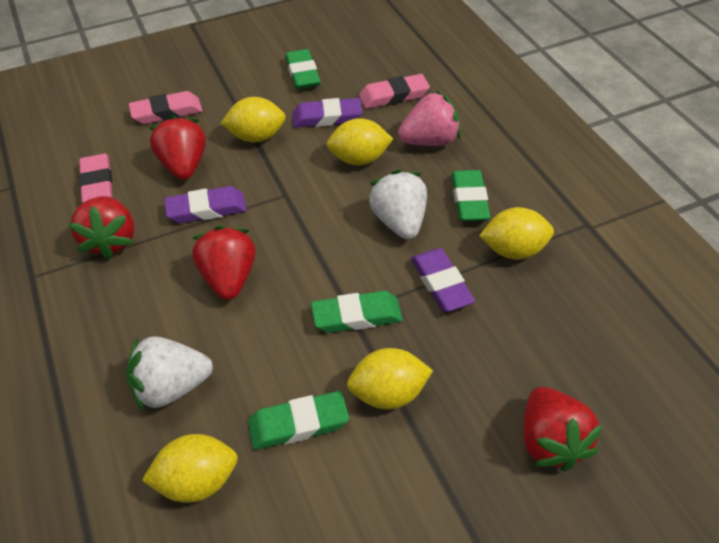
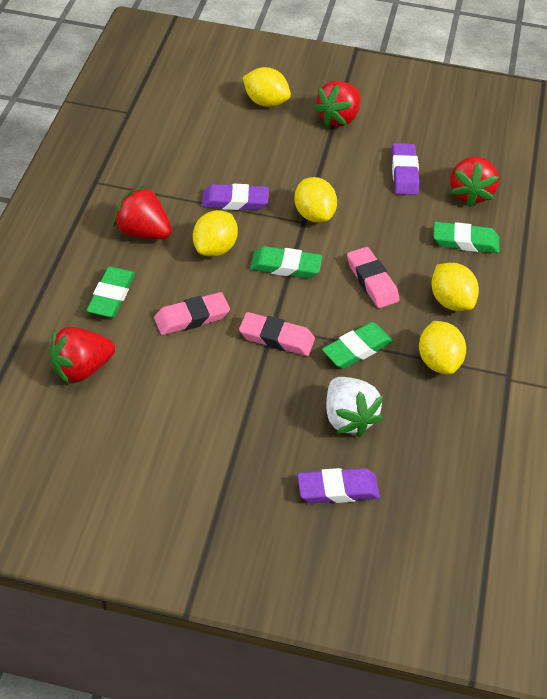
pink strawberry: [398,91,461,146] = 1 -> none = 0
white strawberry: [126,336,213,411] [369,170,427,239] = 2 -> [326,377,383,437] = 1

